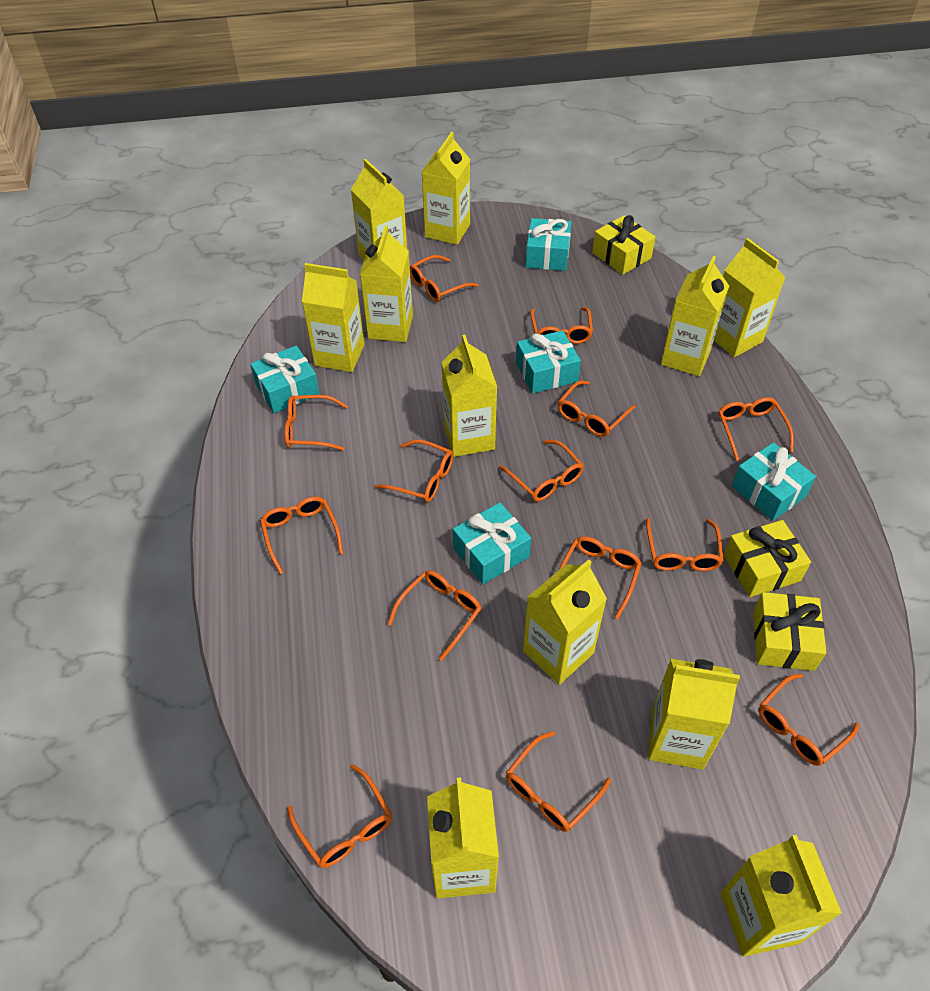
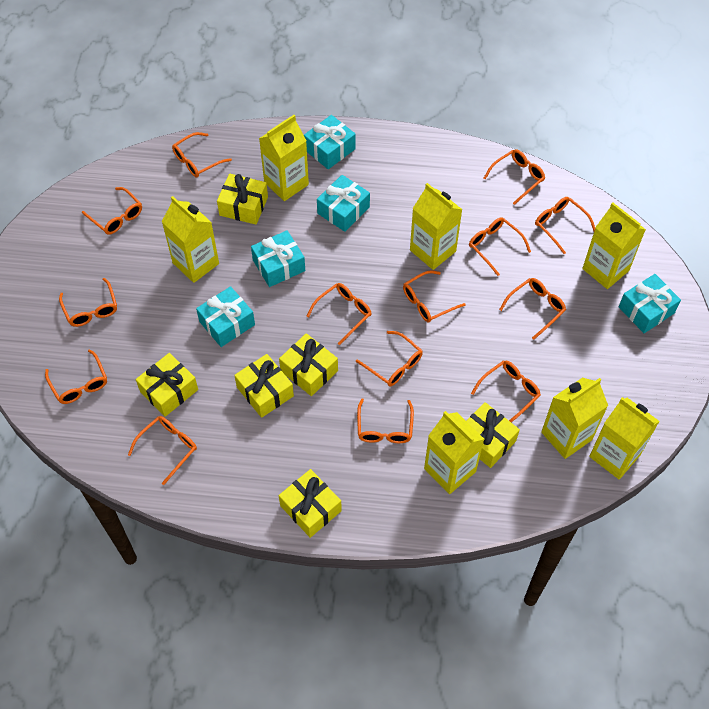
yellow carton: [302,263,364,372] [351,159,407,260] [360,225,413,342] [421,132,470,245] [427,777,499,898] [442,335,497,457] [523,559,607,685] [648,659,740,769] [661,256,729,376] [714,238,786,357] [720,835,842,956] = 11 -> [162,196,219,283] [259,115,309,201] [410,183,463,270] [424,411,484,494] [541,378,608,459] [582,203,646,289] [589,397,660,479] = 7
yellow gift: [592,215,656,275] [724,520,811,597] [753,592,826,671] = 3 -> [136,353,198,417] [217,173,268,225] [234,354,294,418] [279,333,338,396] [279,469,342,538] [467,402,520,468] = 6

